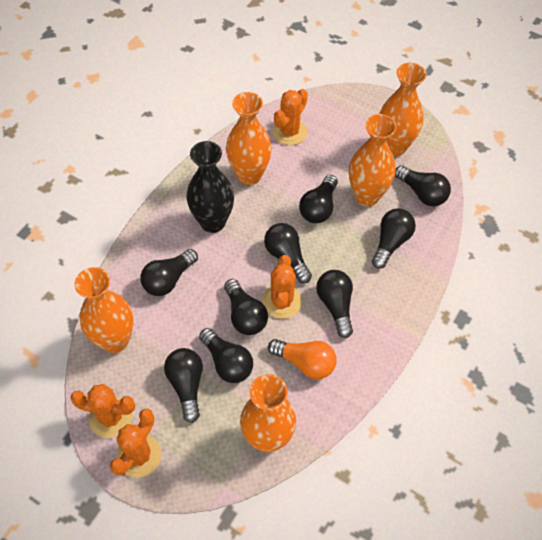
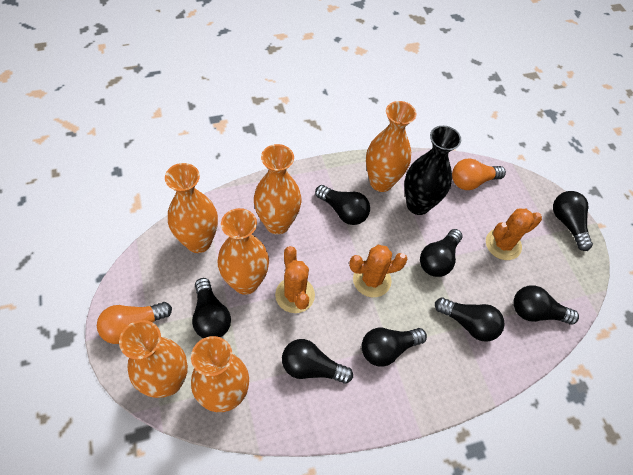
black light bulb: [140,249,198,296] [164,348,203,423] [199,328,253,383] [224,279,268,335] [264,223,312,283] [299,175,338,223] [316,270,353,338] [372,208,416,269] [395,165,451,207] = 9 -> [192,278,231,338] [282,339,353,384] [315,185,370,225] [361,328,427,367] [420,229,463,277] [435,297,505,342] [513,285,579,325] [553,191,593,251] = 8
orange cactus: [70,384,135,438] [110,409,161,478] [262,255,302,319] [272,89,308,145] = 4 -> [275,246,315,313] [349,245,408,297] [486,209,542,260] = 3
orange light bulb: [268,339,336,379] = 1 -> [97,302,172,344] [452,158,506,190] = 2
orange vase: [74,267,134,353] [226,92,272,185] [240,374,296,453] [349,114,397,207] [379,63,426,157] = 5 -> [119,320,188,398] [165,163,218,253] [191,336,249,412] [217,208,269,295] [254,144,301,235] [366,101,416,192] = 6

